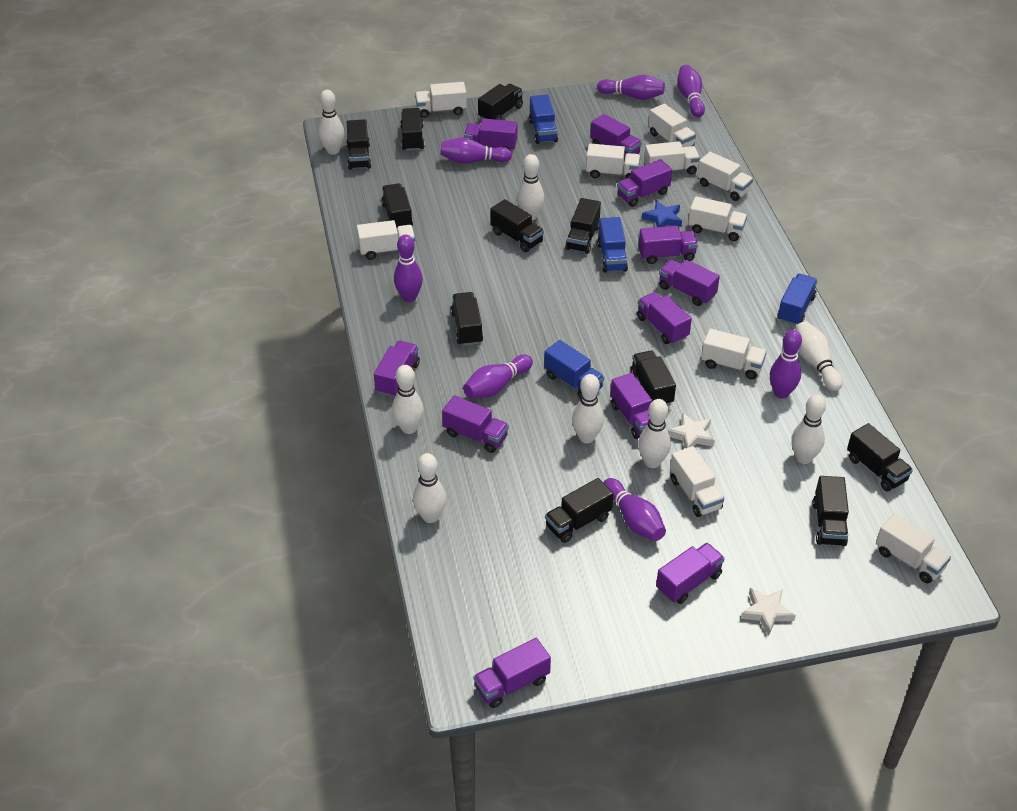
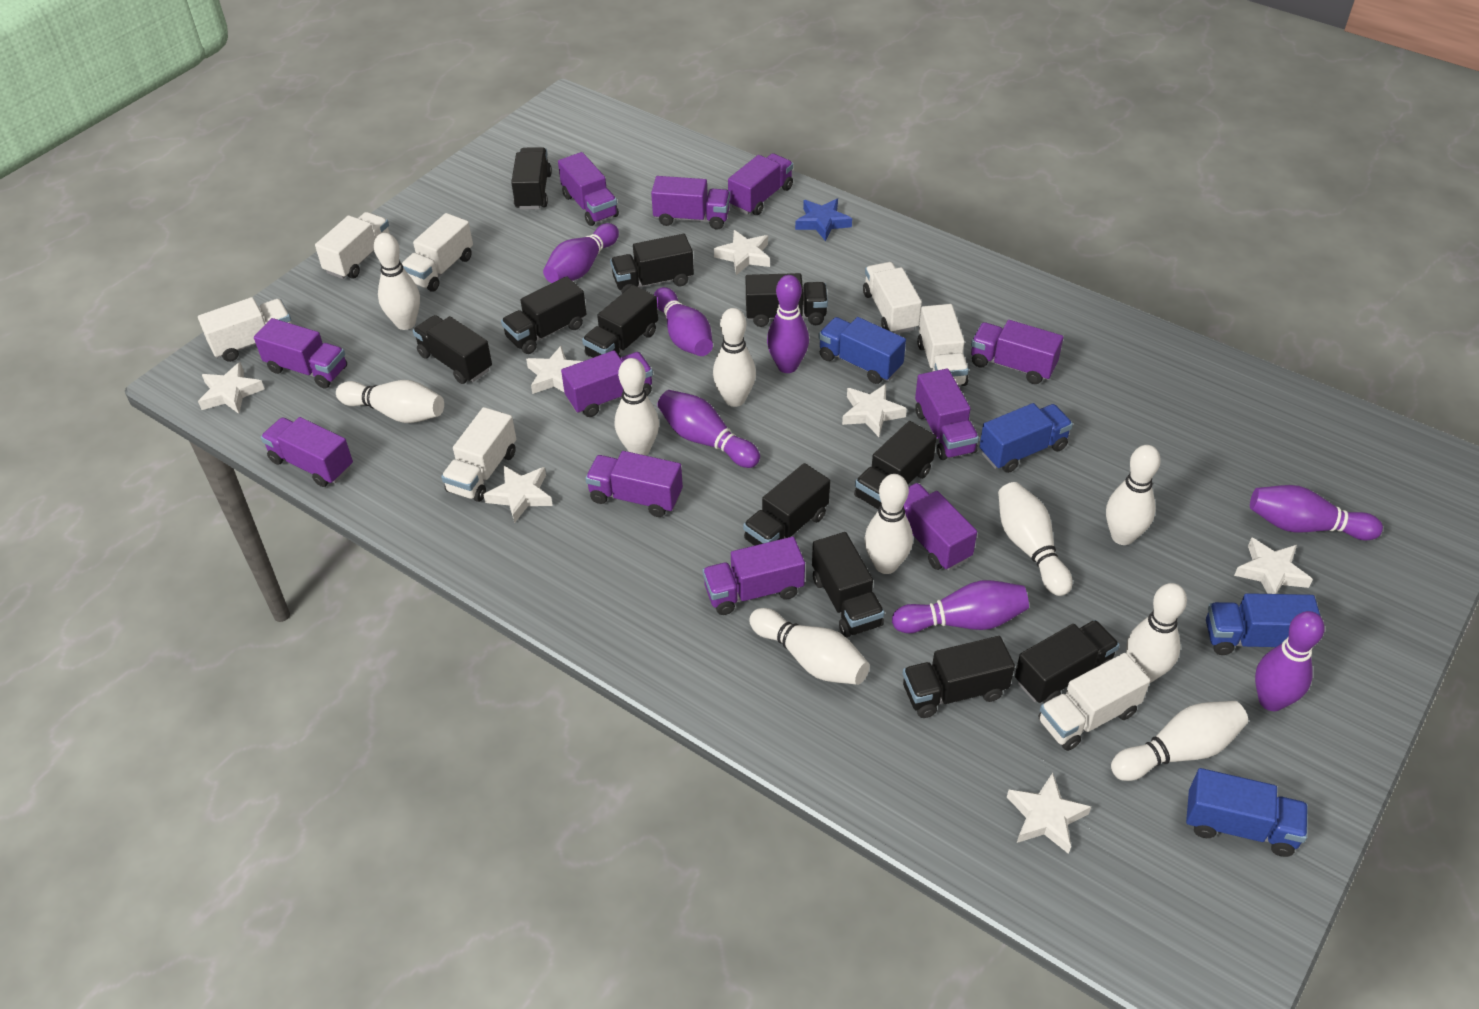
white bowling pin: [318,90,344,154] [392,365,424,434] [413,453,447,523] [517,154,544,220] [572,374,604,443] [638,399,671,468] [791,395,826,464] [795,321,843,391] = 8 -> [336,380,444,423] [374,233,420,330] [615,358,659,456] [713,308,756,407] [749,608,870,685] [865,474,913,574] [998,482,1072,596] [1106,445,1161,545] [1111,701,1248,781] [1126,583,1187,683] = 10
white star: [668,412,715,449] [741,588,796,635] = 2 -> [198,362,265,414] [483,466,553,523] [526,346,583,394] [714,230,770,275] [842,384,907,437] [1007,773,1091,854] [1234,537,1313,594] = 7
white truck: [357,220,415,260] [415,82,467,118] [586,144,640,179] [644,141,700,174] [649,104,696,147] [670,446,724,517] [688,196,747,241] [697,152,753,201] [701,329,767,379] [876,513,951,583] = 10 -> [198,297,292,362] [315,212,390,279] [402,213,473,292] [441,407,516,502] [863,262,922,334] [917,304,969,386] [1039,653,1150,751] = 7

